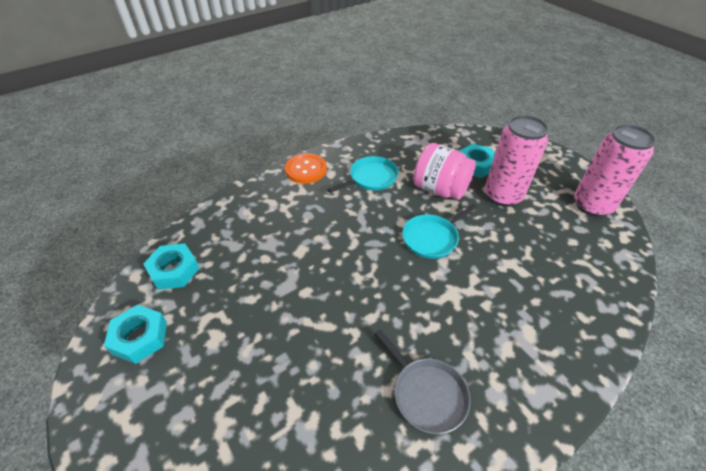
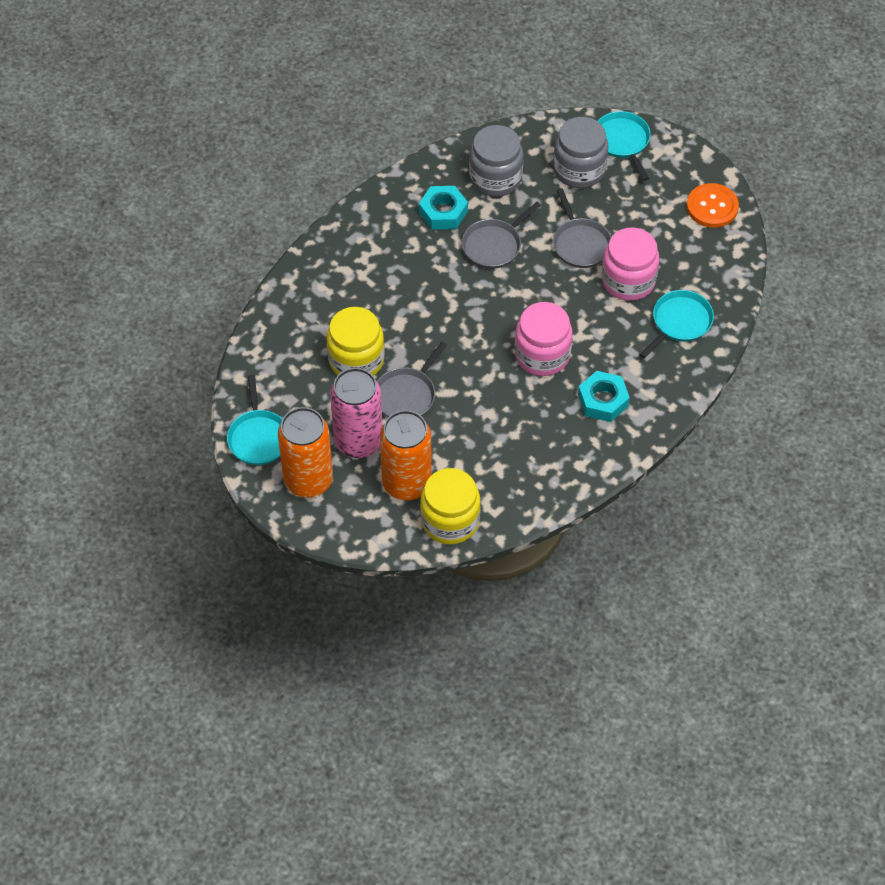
grey jar: none = 0 -> [469,125,523,197] [553,117,608,188] = 2
grey pan: [375,330,471,434] = 1 -> [377,342,447,417] [462,202,541,269] [553,188,611,268] = 3
orange can: none = 0 -> [278,407,333,497] [380,410,432,500] = 2
pink can: [485,115,549,207] [574,124,656,217] = 2 -> [330,368,383,458] = 1
pink jar: [413,143,476,200] = 1 -> [515,302,573,376] [602,228,659,301] = 2
turquoise nut: [104,305,167,364] [143,243,199,290] [459,144,495,178] = 3 -> [419,186,468,230] [578,371,630,422] = 2
turquoise pan: [327,156,399,193] [403,204,477,259] = 2 -> [227,375,282,465] [598,111,651,181] [639,290,714,358] = 3
yellow jar: none = 0 -> [327,307,384,376] [420,468,481,544] = 2

